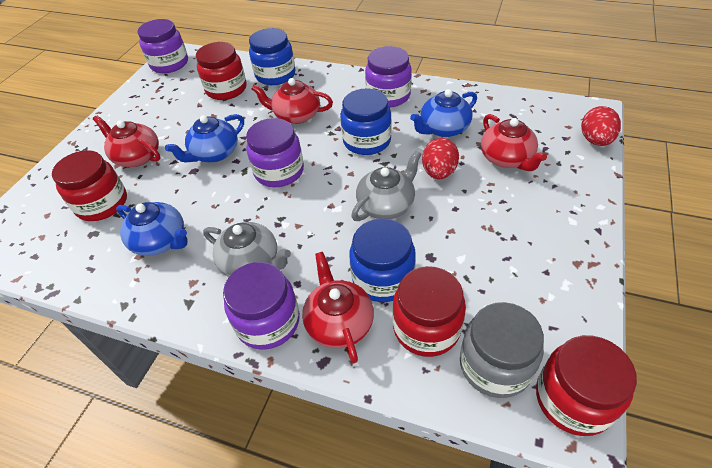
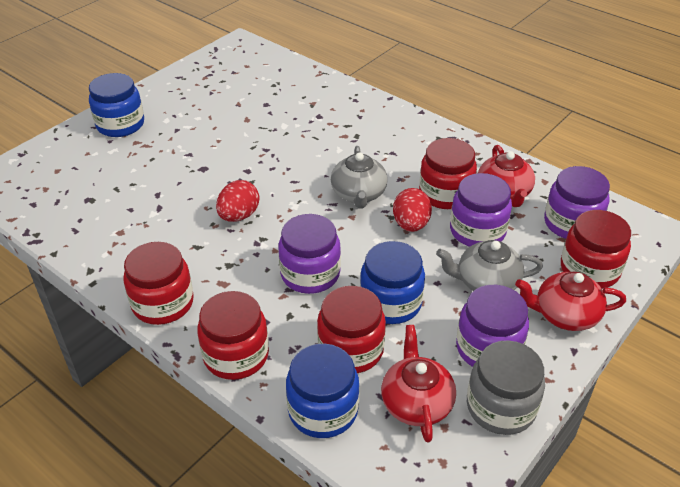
blue teapot: [116,202,188,256] [165,114,244,162] [410,89,477,137] = 3 -> none = 0
red jar: [52,150,127,221] [196,42,247,100] [393,266,466,357] [536,335,637,436] = 4 -> [123,242,194,325] [197,291,269,380] [317,286,386,373] [419,138,477,209] [561,210,631,289] = 5
red teapot: [93,116,161,167] [251,78,333,124] [302,252,374,363] [481,114,547,171] = 4 -> [381,325,456,443] [478,145,535,207] [515,271,626,331] = 3

